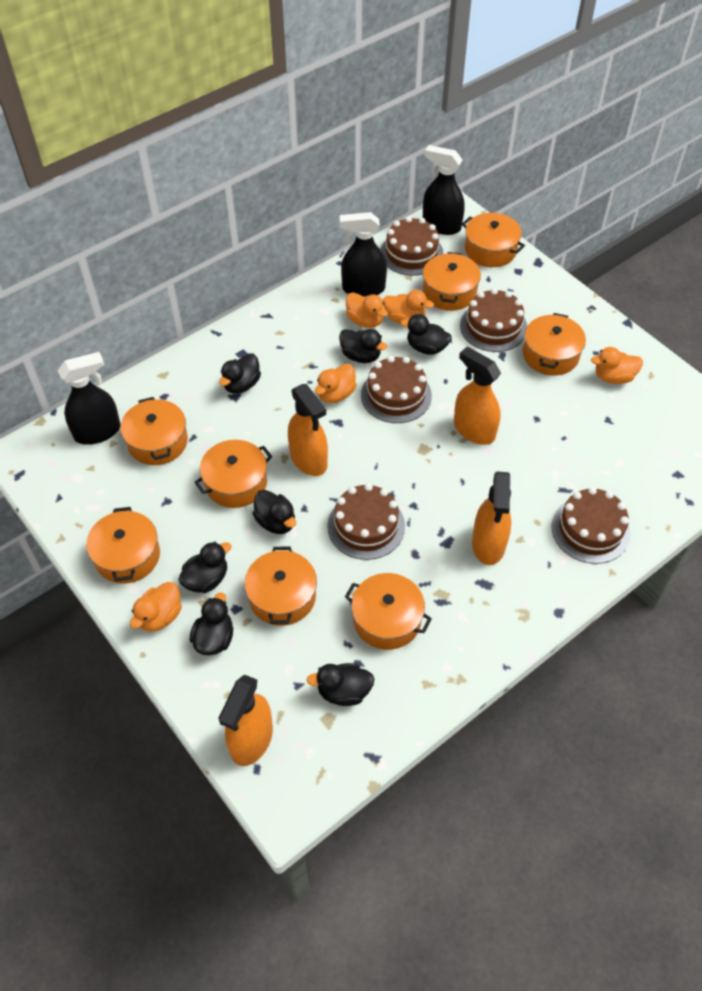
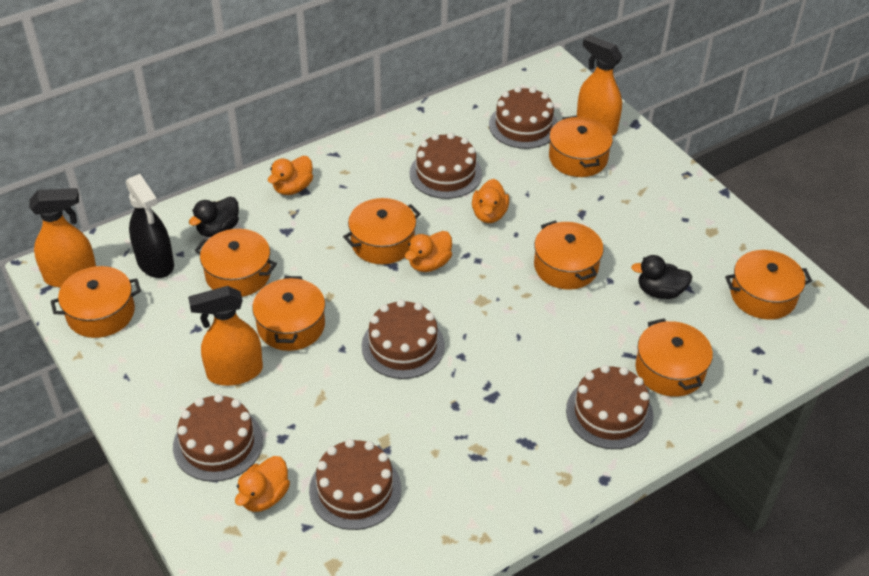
black duck: [178,542,231,593] [190,593,233,655] [219,353,261,394] [253,490,296,534] [307,663,375,706] [339,329,387,363] [400,314,452,355] = 7 -> [189,197,239,237] [631,255,693,299] = 2
black spray bottle: [58,352,121,445] [340,212,387,297] [423,145,465,235] = 3 -> [126,174,174,278] = 1
brown cake: [327,483,405,560] [361,356,432,423] [380,216,444,276] [460,288,527,352] [552,487,630,564] = 5 -> [173,394,263,482] [309,439,401,530] [362,299,445,379] [409,133,482,199] [489,86,558,149] [566,365,654,449] = 6
orange duck: [130,582,182,632] [315,364,357,403] [346,292,388,328] [383,290,434,324] [591,347,643,384] = 5 -> [235,456,290,512] [268,156,313,195] [405,231,452,272] [472,179,509,223] = 4
orange spray bottle: [218,675,273,766] [288,384,328,476] [454,347,501,445] [472,471,511,565] = 4 -> [29,188,96,288] [188,286,263,386] [577,35,623,136] = 3

